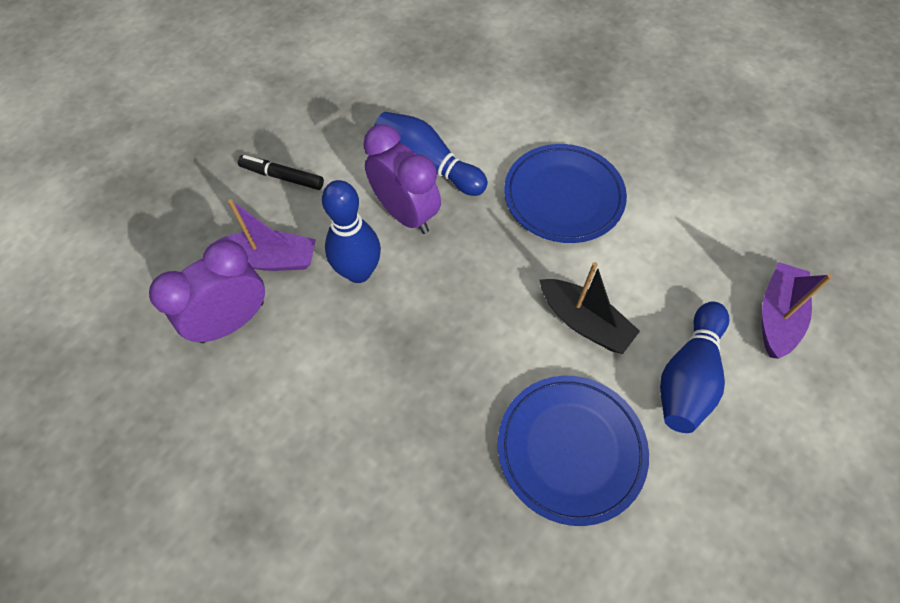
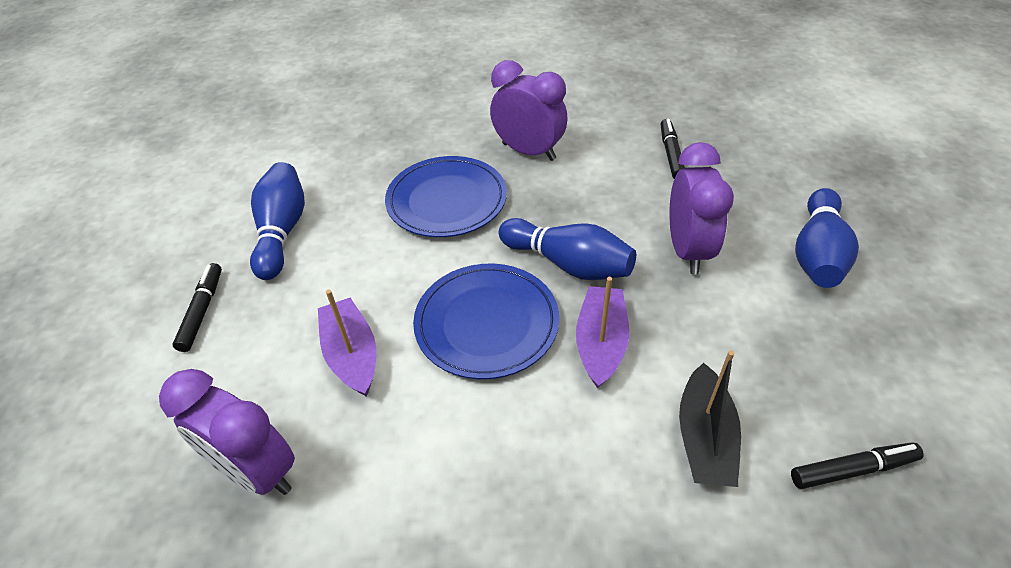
black marker: [238,155,324,190] = 1 -> [172,263,222,352] [661,119,685,179] [791,442,924,489] = 3
purple clock: [149,239,265,343] [363,124,441,234] = 2 -> [159,369,295,495] [490,60,568,161] [670,142,734,274] = 3

